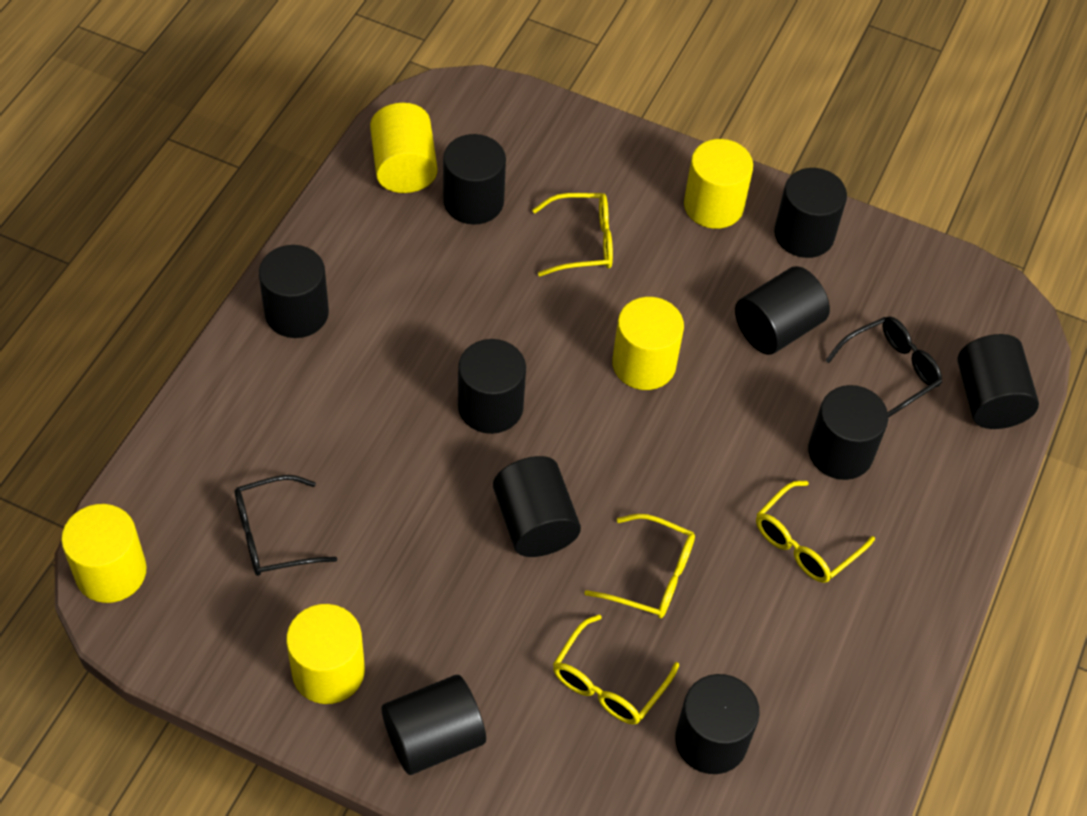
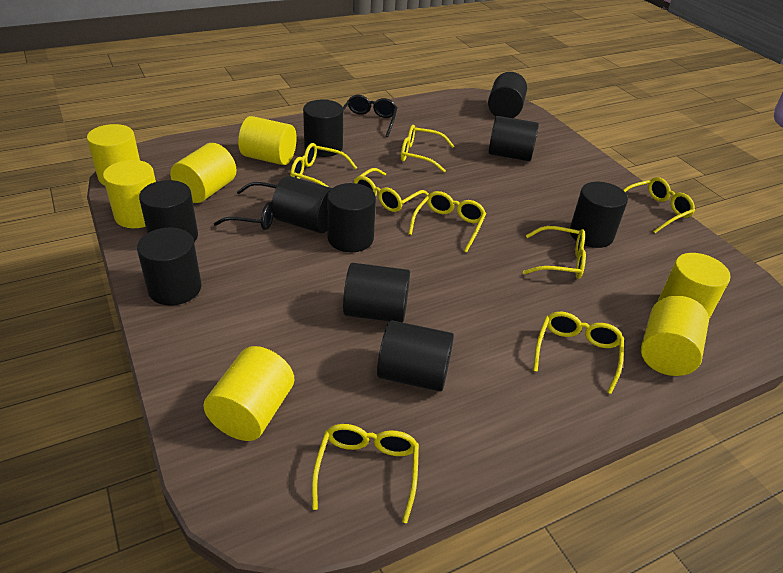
yellow cylinder: [61,504,147,603] [286,604,365,704] [370,103,437,193] [612,297,684,390] [684,139,753,229] = 5 -> [87,124,140,186] [103,160,156,228] [170,143,237,203] [203,346,294,441] [238,116,297,165] [641,296,709,376] [658,253,730,319] = 7
yellow glasses: [532,193,613,276] [553,614,679,724] [584,514,695,618] [756,481,875,583] = 4 -> [290,143,357,187] [312,424,419,523] [354,168,429,212] [401,125,454,172] [408,191,486,252] [523,226,586,279] [533,312,624,394] [623,177,695,233] = 8

